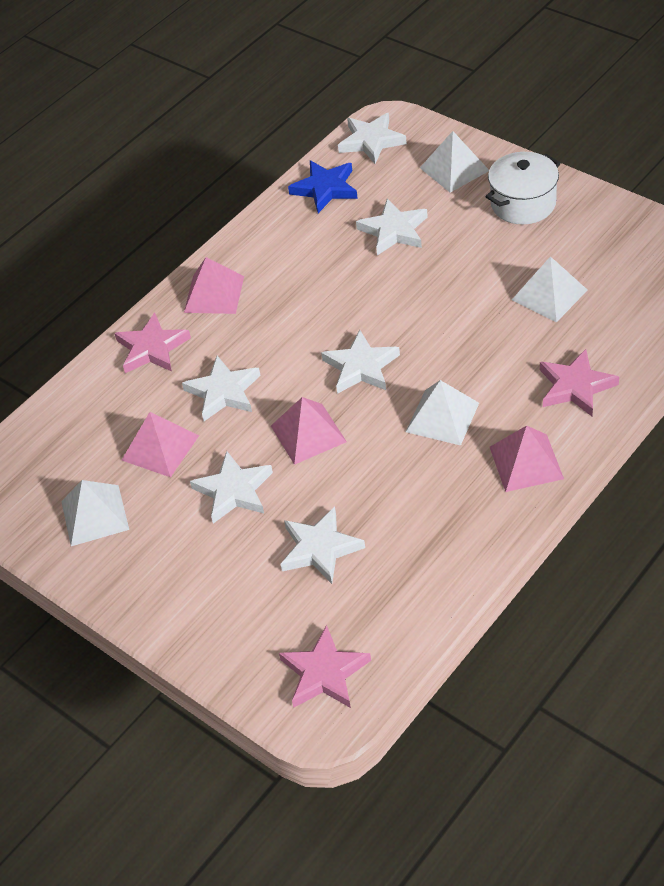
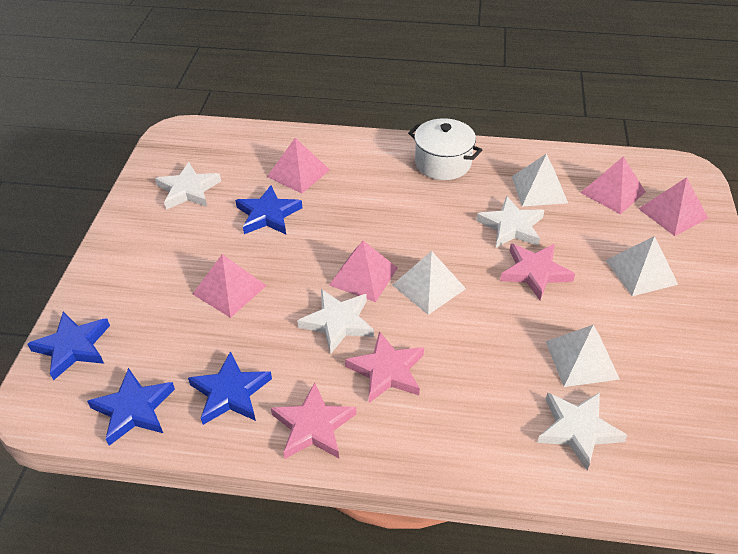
blue star: [288,160,358,213] = 1 -> [27,312,110,380] [87,368,175,446] [188,351,272,425] [235,185,302,234] = 4
pink pyramid: [122,412,199,477] [184,257,244,314] [271,397,347,465] [490,426,564,492] = 4 -> [193,254,266,318] [267,138,330,194] [329,241,398,302] [580,156,645,214] [639,177,708,236] = 5
white star: [182,356,261,421] [190,451,273,524] [281,507,365,584] [321,330,400,394] [338,113,407,164] [356,199,428,255] = 6 -> [155,162,221,210] [297,289,374,354] [476,196,545,248] [537,392,628,470] = 4

